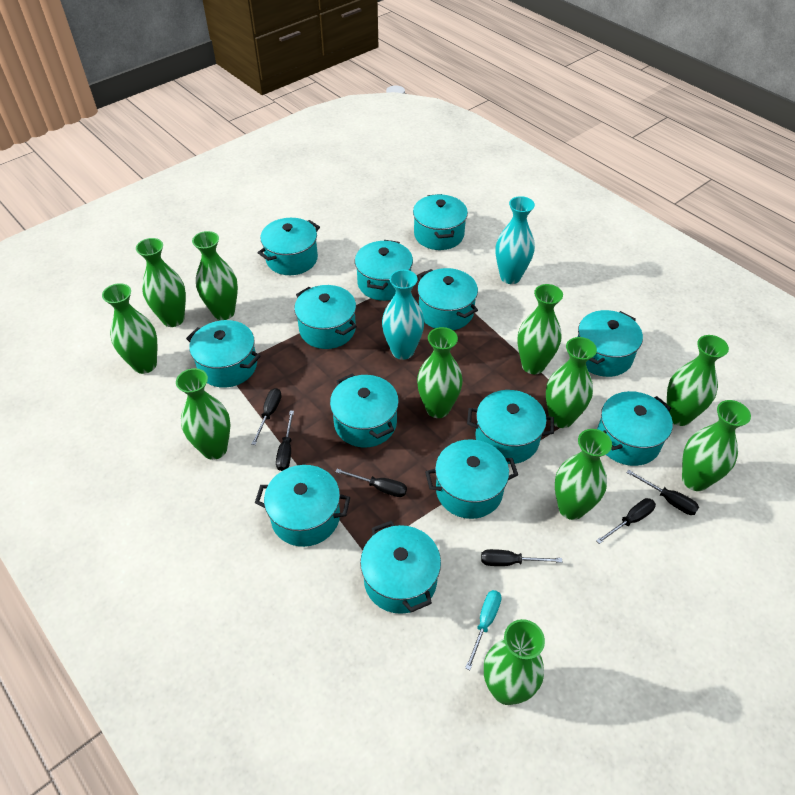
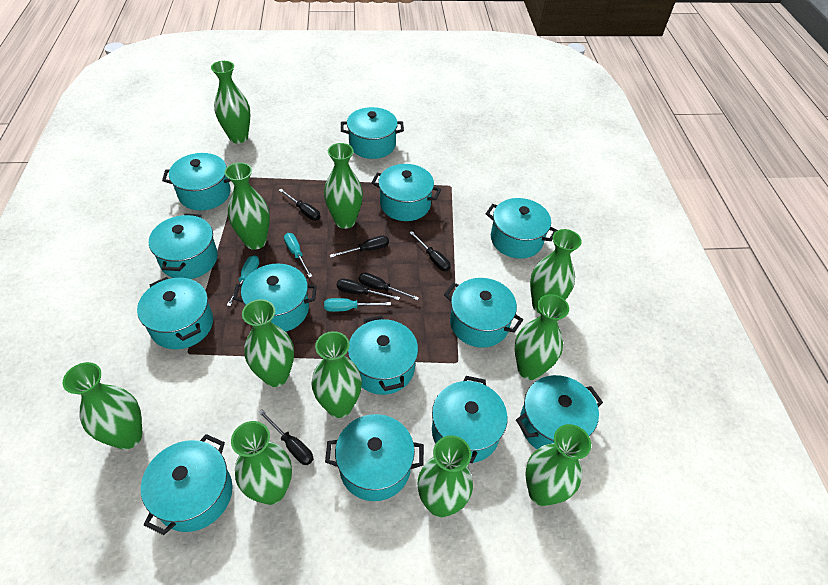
turquoise screwdriver: [465,590,501,670] = 1 -> [227,255,259,306] [284,233,313,278] [324,298,391,312] = 3
turquoise vase: [382,270,424,360] [496,196,535,284] = 2 -> none = 0

